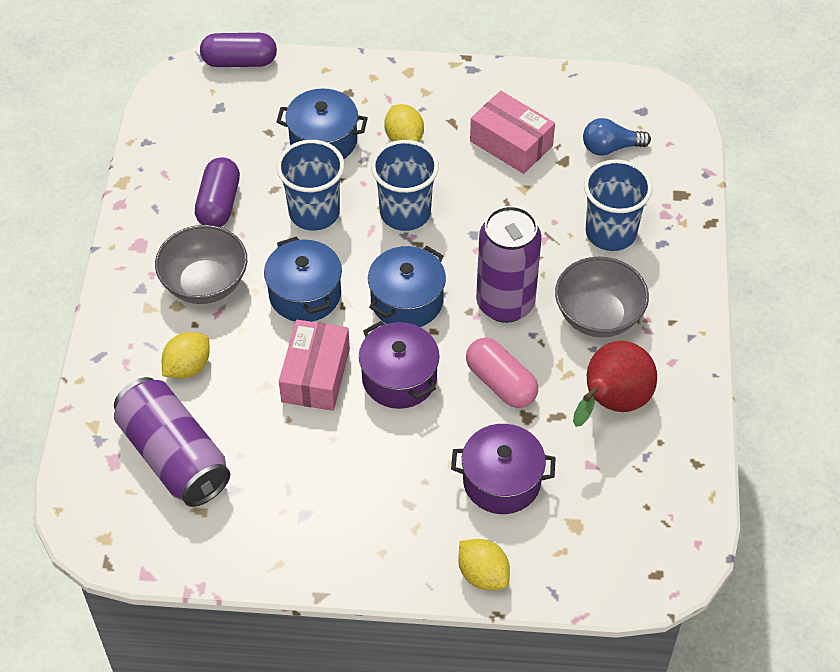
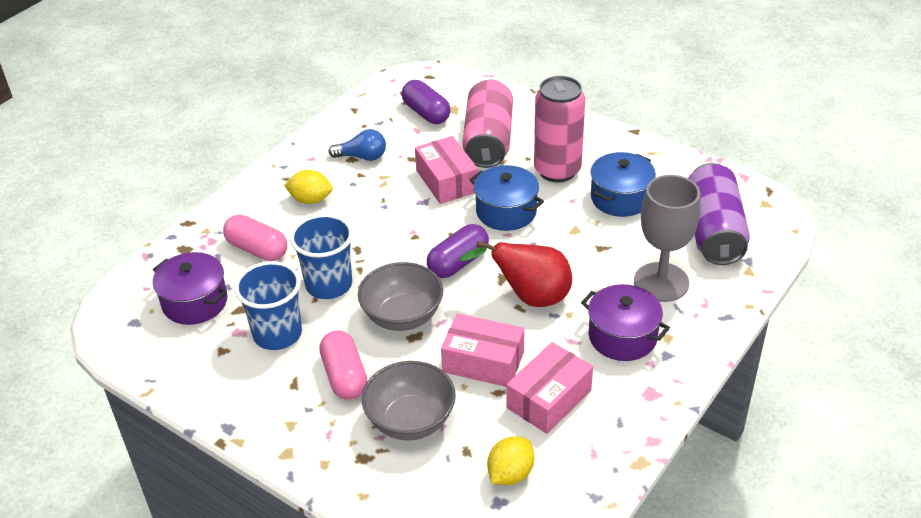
blue cup: [276,140,344,231] [371,140,439,231] [584,159,653,251] = 3 -> [234,261,302,350] [290,214,353,299] = 2
blue pot: [264,236,342,322] [277,89,368,159] [368,246,446,327] = 3 -> [470,165,544,231] [590,152,656,217] = 2
grey goblet: none = 0 -> [634,175,700,302] = 1
pink box: [279,320,350,411] [470,91,555,174] = 2 -> [415,136,478,204] [441,313,524,387] [507,342,593,434] = 3
pink can: none = 0 -> [462,80,513,168] [534,76,585,182] = 2
pink capsule: [466,338,538,408] = 1 -> [223,215,287,261] [319,330,367,400] = 2
purple can: [114,377,230,507] [476,206,542,323] = 2 -> [688,163,750,265] = 1
yellow lemon: [162,332,210,379] [384,104,424,142] [458,539,510,590] = 3 -> [284,170,333,204] [487,436,534,485] = 2

